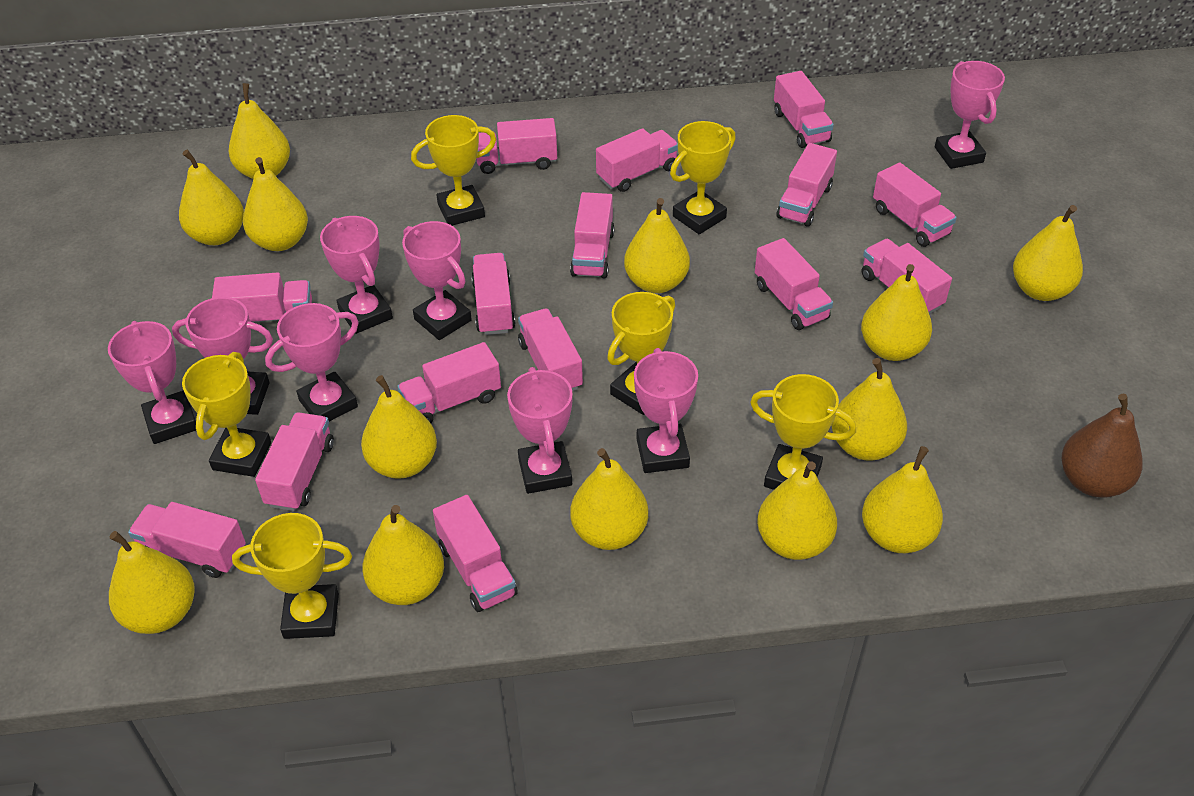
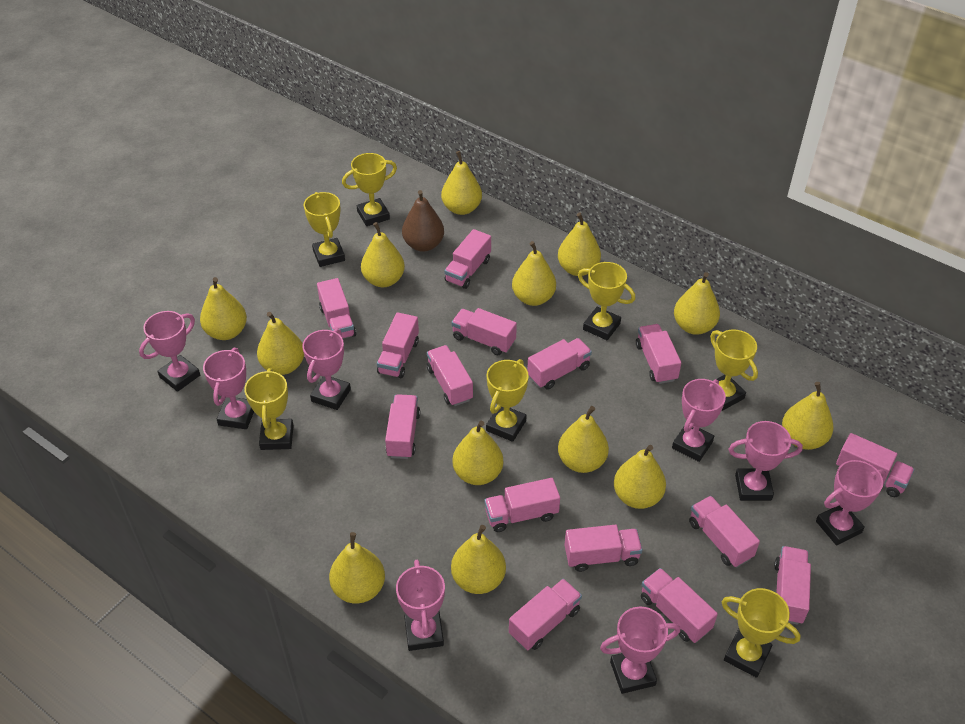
yellow trophy: [182,352,271,477] [232,513,352,639] [411,115,496,226] [607,292,675,415] [670,121,736,234] [750,374,856,490] = 6 -> [244,368,294,450] [304,192,345,267] [342,153,397,226] [486,359,529,442] [578,262,636,340] [710,330,758,411] [722,588,801,678] = 7

